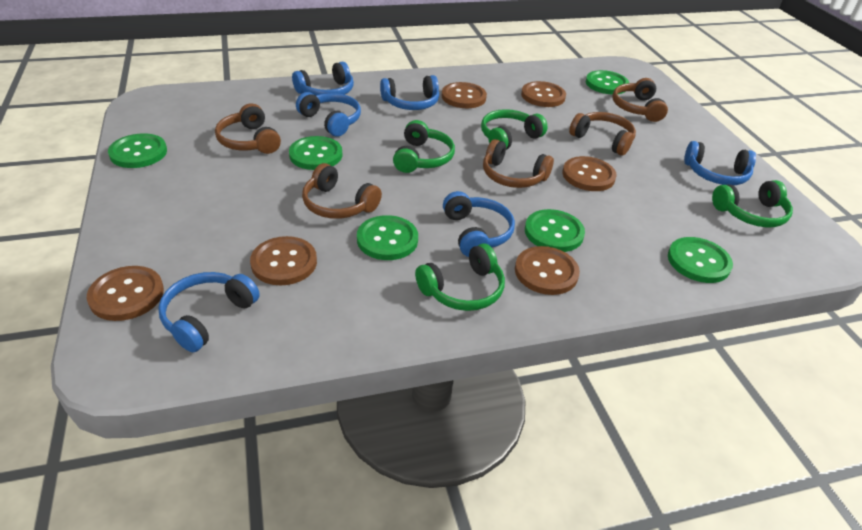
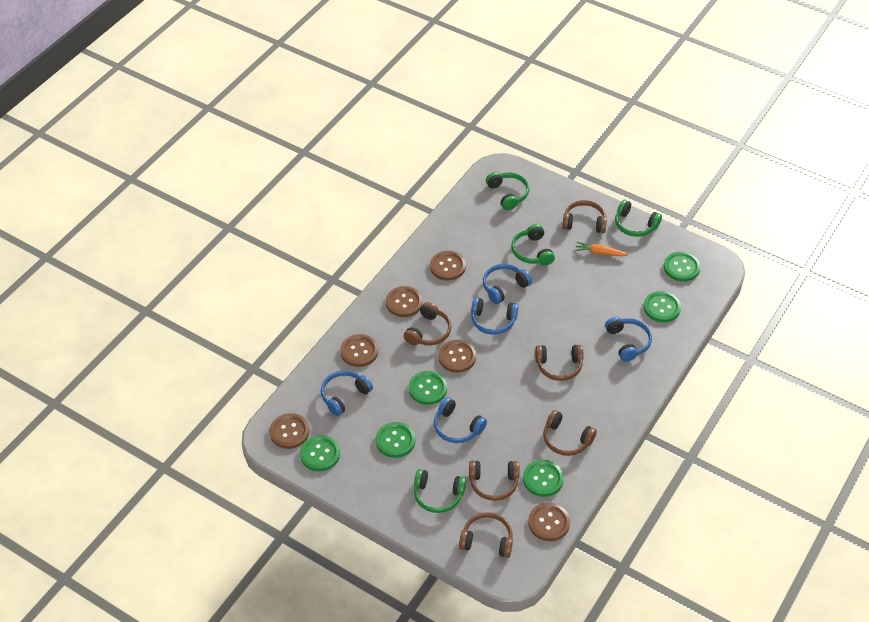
blue headphones: [158,272,260,352] [292,62,354,96] [296,92,361,136] [380,75,439,110] [443,191,515,257] [684,141,756,185] = 6 -> [321,370,373,416] [434,397,487,443] [471,297,519,335] [483,264,532,304] [605,317,652,362] = 5
brown headphones: [215,103,281,154] [302,163,382,219] [483,139,554,188] [569,112,636,156] [612,78,668,122] = 5 -> [404,302,452,345] [459,512,513,558] [469,461,520,501] [535,345,583,381] [543,410,597,456] [562,200,607,233] = 6
orange carrot: none = 0 -> [575,242,629,256] = 1

